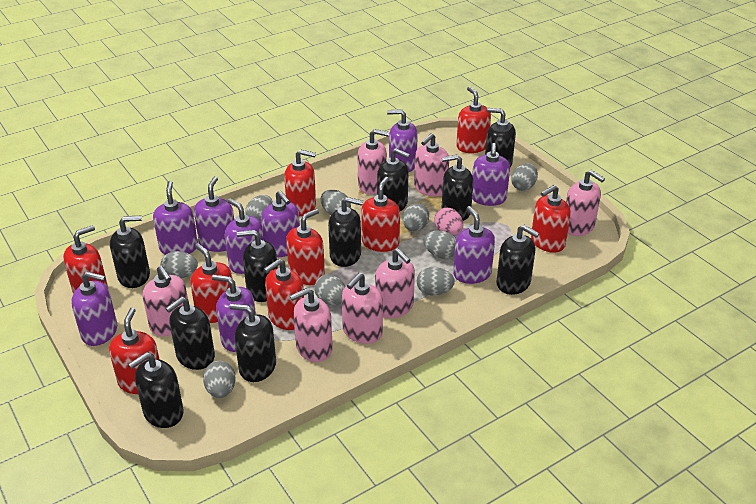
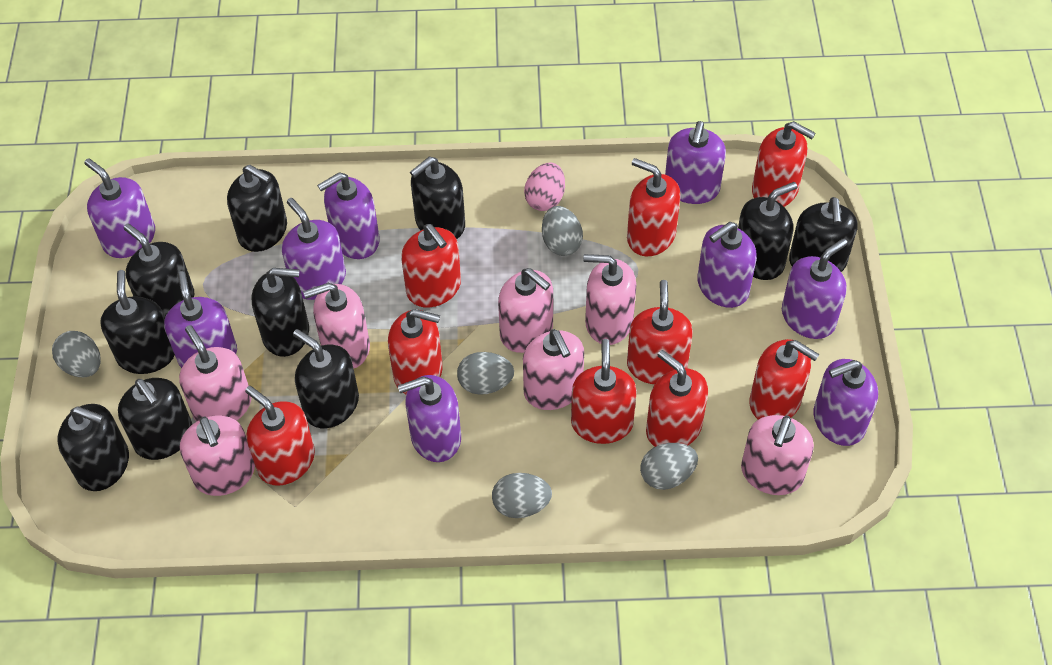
grey egg: [160,251,198,278] [203,361,236,398] [245,195,273,222] [314,274,345,305] [321,190,351,215] [402,203,429,232] [417,267,455,295] [423,231,456,259] [511,163,538,191] = 9 -> [52,331,101,377] [457,352,514,395] [492,473,552,518] [542,206,583,256] [640,443,698,490] = 5

